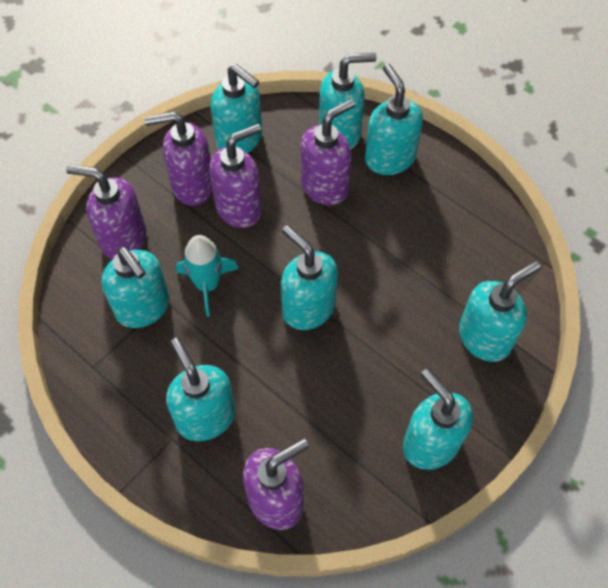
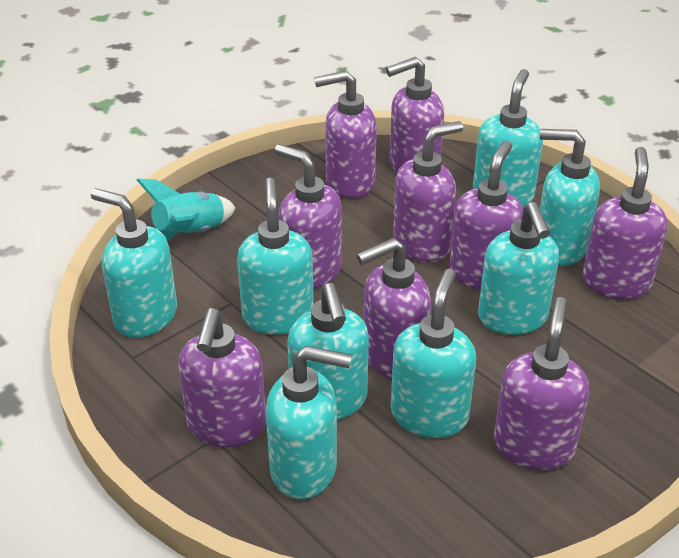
purple soap dispenser: [66,164,146,259] [145,111,212,206] [209,124,262,228] [243,438,309,530] [301,99,355,205] = 5 -> [178,308,266,447] [275,144,342,289] [314,70,377,198] [357,238,431,379] [386,57,444,173] [393,121,463,262] [450,141,523,290] [494,297,589,470] [582,147,668,299] = 9

